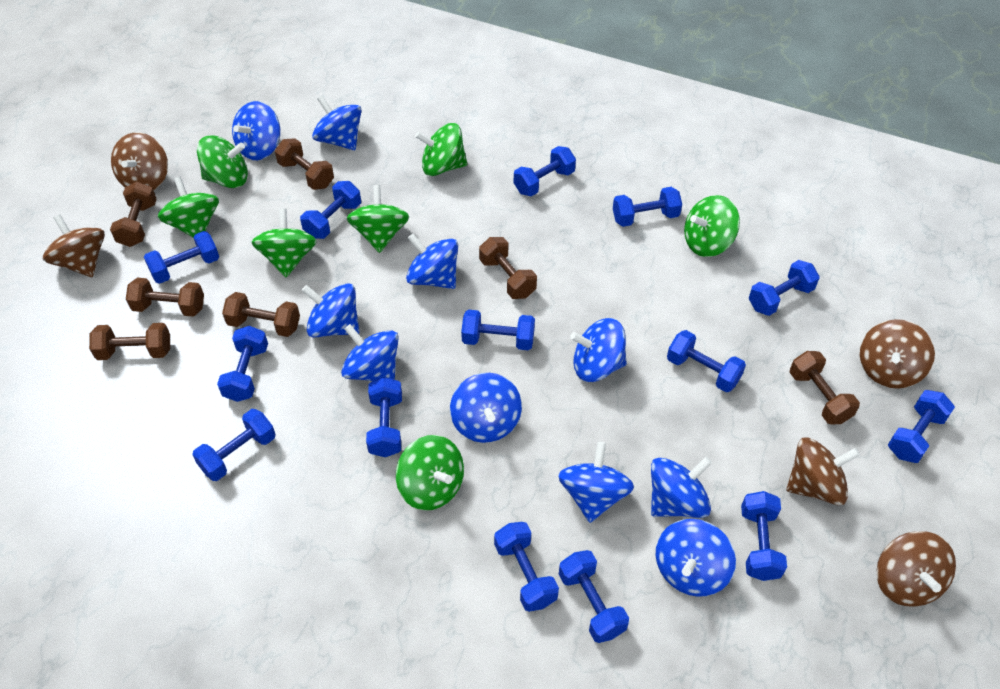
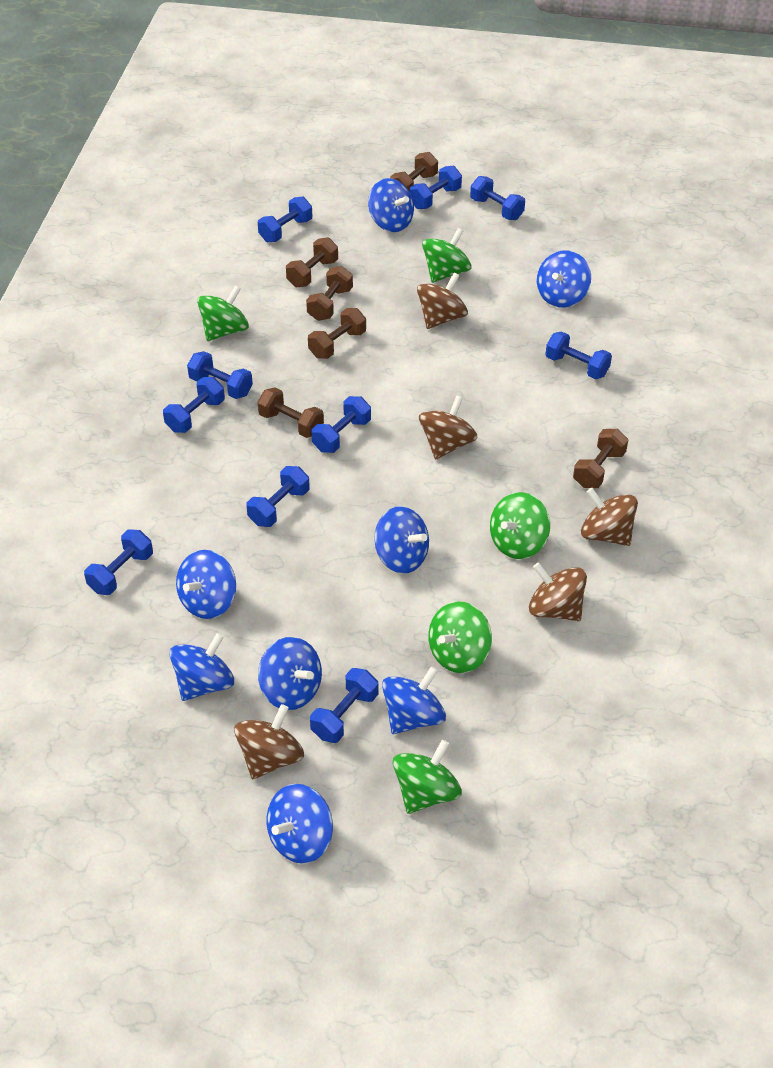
blue dumbbell: [144,231,219,284] [192,409,276,481] [217,326,268,402] [300,181,361,239] [366,377,402,457] [461,310,535,350] [494,522,559,612] [514,146,576,196] [559,550,629,643] [613,187,682,227] [667,330,746,392] [741,491,787,581] [749,260,820,316] [888,390,955,463] = 14 -> [84,530,153,595] [163,377,225,433] [187,351,253,399] [247,466,310,527] [258,196,312,242] [310,668,378,743] [311,396,371,453] [410,166,462,209] [470,176,525,220] [545,331,612,379] = 10
blue spinning top: [232,101,280,160] [302,283,359,337] [312,95,362,150] [341,324,399,381] [406,234,458,289] [450,373,522,443] [558,442,634,523] [570,318,627,382] [651,457,712,518] [656,519,736,597] = 10 -> [169,633,234,701] [176,550,236,619] [258,637,322,710] [267,784,333,864] [368,178,414,232] [374,506,429,574] [382,666,446,734] [537,250,591,308] = 8
brown dumbbell: [89,323,170,360] [110,182,157,247] [126,278,204,317] [222,292,300,337] [275,138,334,190] [479,237,537,299] [789,351,860,424] = 7 -> [257,387,324,438] [286,237,338,287] [306,266,353,321] [308,308,366,359] [390,152,438,192] [573,429,628,488] = 6
green spinning top: [158,177,219,237] [197,135,248,188] [251,208,317,277] [347,185,410,253] [396,435,464,511] [415,123,467,176] [684,195,740,257] = 7 -> [197,285,249,341] [393,740,462,814] [422,228,471,283] [428,602,492,673] [490,492,550,559] = 5

